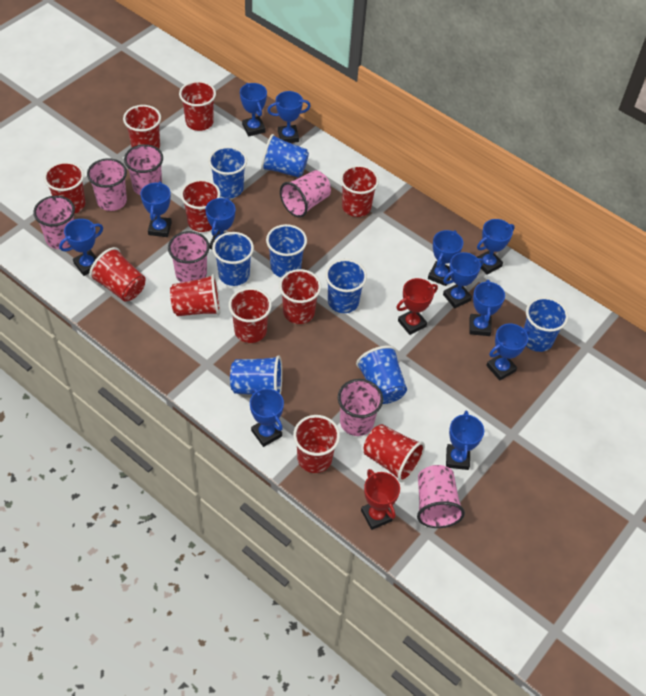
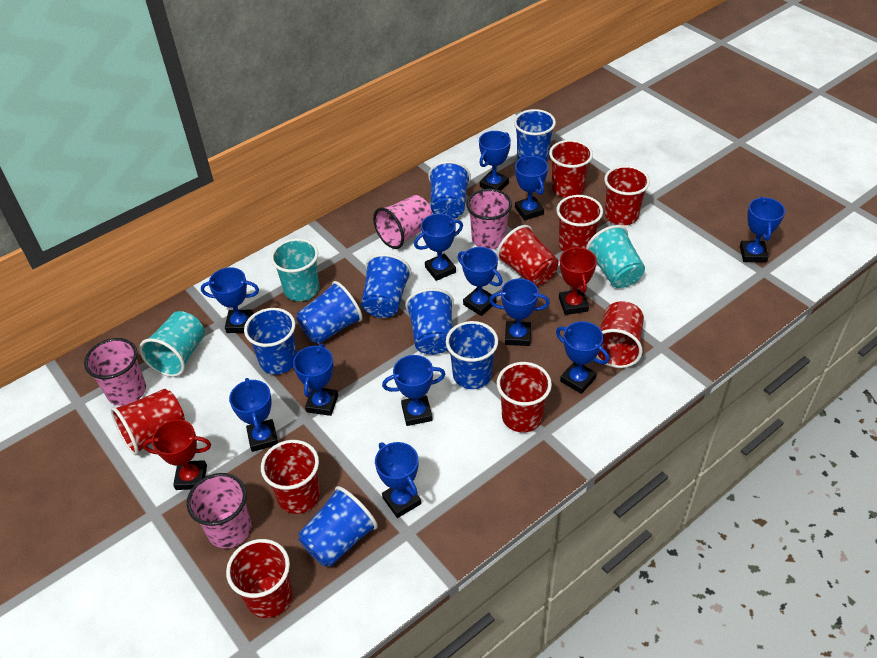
pink cup: [33,196,75,249] [87,158,127,211] [124,144,163,195] [168,231,210,283] [280,170,331,218] [338,379,383,436] [417,465,465,528] = 7 -> [84,338,146,406] [187,473,251,549] [373,195,432,249] [466,189,512,249] = 4
red cup: [44,162,85,214] [89,247,146,301] [123,105,161,149] [170,274,220,316] [179,81,216,131] [180,179,221,232] [229,288,272,343] [279,269,321,324] [293,415,340,473] [340,165,379,217] [364,424,425,482] = 11 -> [111,389,185,455] [226,539,293,618] [261,440,320,514] [496,225,558,286] [497,362,552,432] [549,140,593,198] [556,195,603,252] [596,301,644,368] [604,165,650,225] = 9
turquoise cup: none = 0 -> [139,311,205,377] [271,238,320,301] [586,225,645,288] = 3

